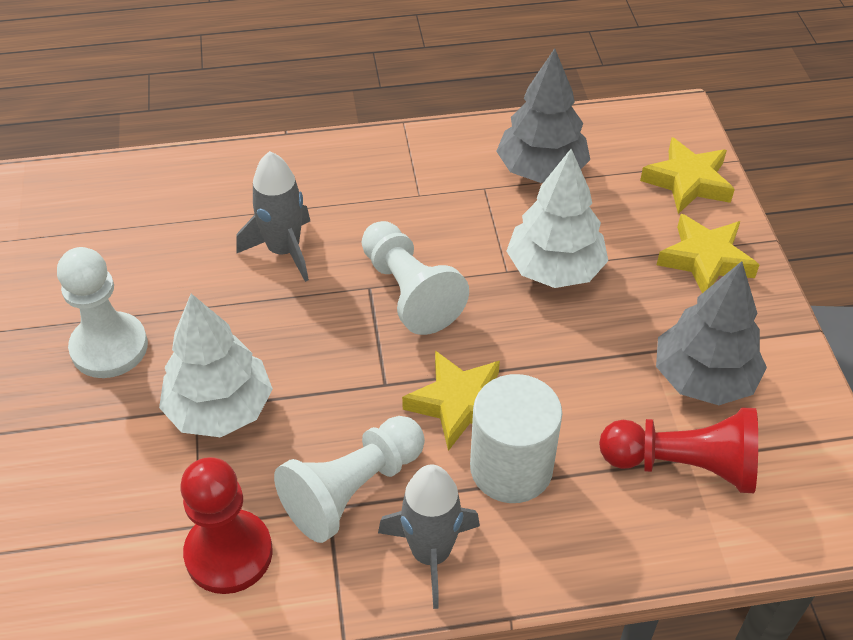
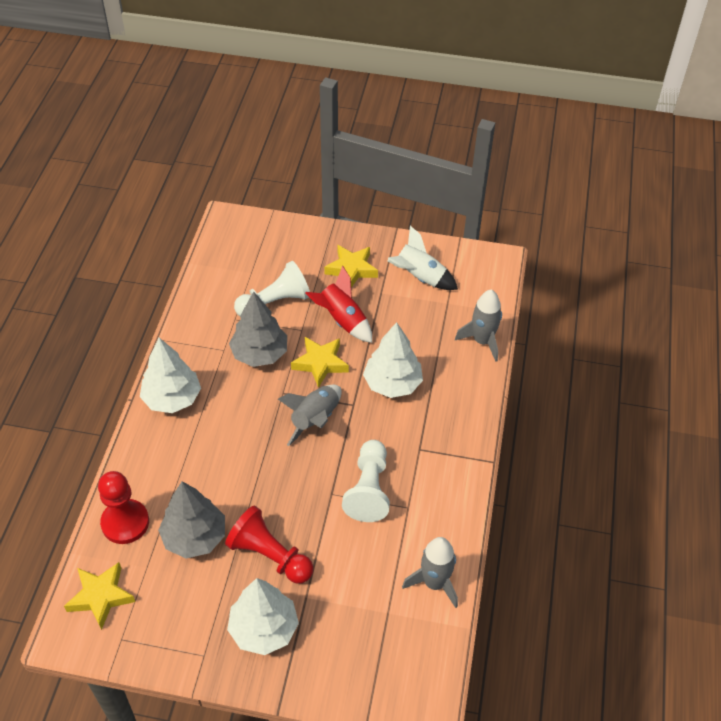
grey rocket: [236,151,310,282] [378,464,480,609] = 2 -> [278,385,342,446] [402,537,458,608] [455,290,502,362] = 3
red rocket: none = 0 -> [305,266,372,343] = 1
white cylinder: [470,374,562,503] = 1 -> none = 0
white pawn: [57,247,148,378] [274,416,425,543] [362,221,469,335] = 3 -> [234,261,310,316] [342,440,390,522] = 2
white rocket: none = 0 -> [387,226,458,290] = 1
white tree: [159,293,273,437] [506,149,608,288] = 2 -> [140,338,201,413] [227,578,299,655] [363,322,423,398] = 3

